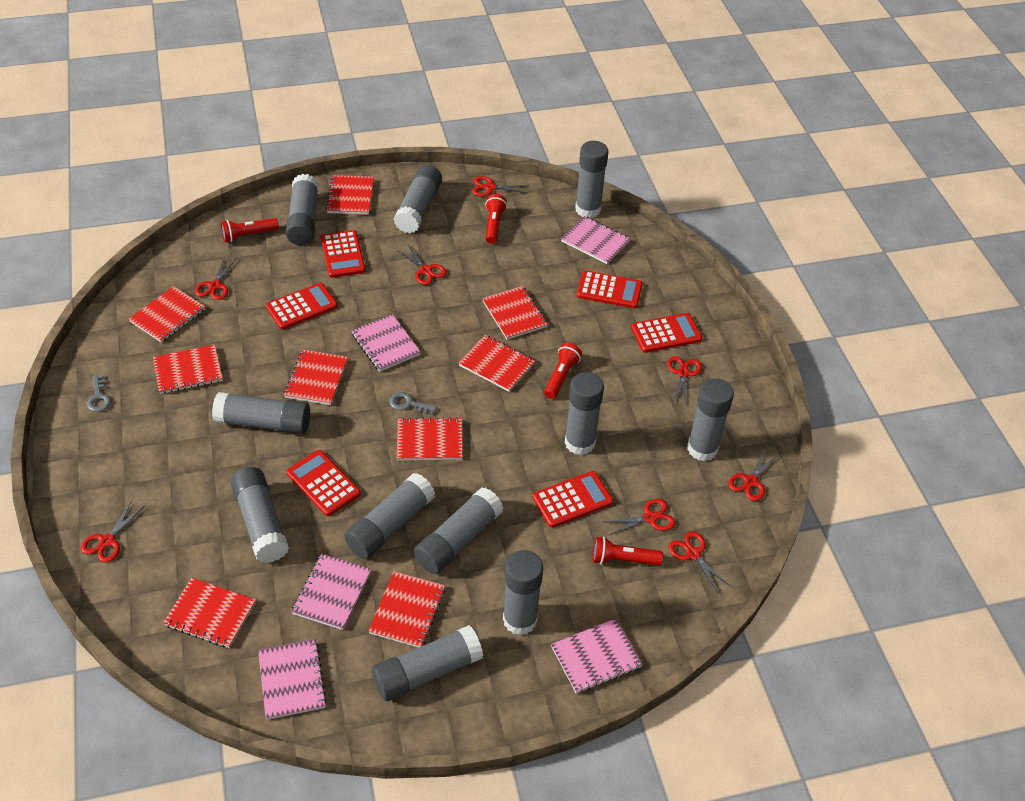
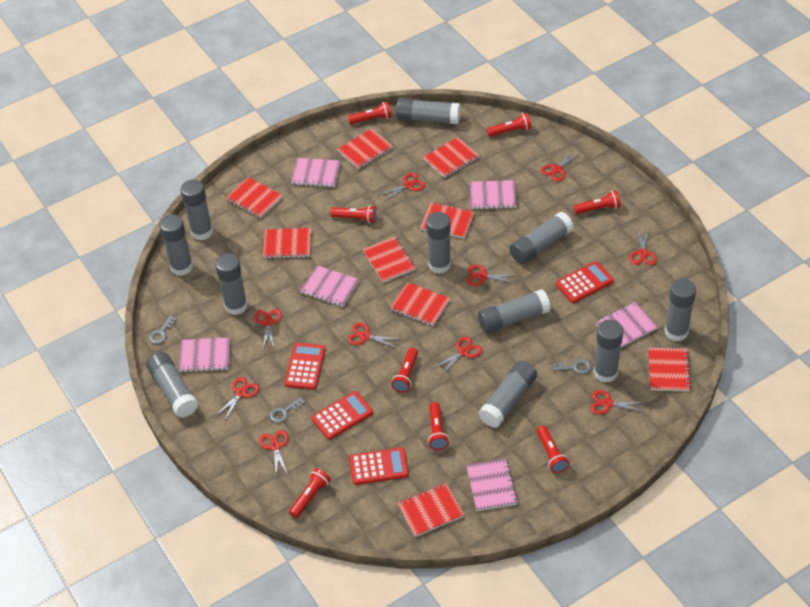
grey key: [87,375,111,412] [389,392,437,415] = 2 -> [149,316,176,344] [269,397,305,423] [553,359,592,374] = 3
pink notebook: [258,639,327,720] [291,554,371,630] [352,314,421,372] [551,618,643,694] [561,216,630,264] = 5 -> [179,337,230,373] [291,158,341,188] [301,265,359,307] [466,458,518,511] [470,180,517,210] [595,302,658,347] = 6
red calculator: [266,283,338,329] [286,450,361,516] [321,230,365,278] [532,471,613,528] [577,271,643,308] [631,313,702,353] = 6 -> [285,343,325,390] [312,391,373,440] [349,447,409,485] [556,261,614,303] = 4
red flashlight: [221,218,279,242] [485,194,507,244] [544,343,582,399] [593,537,663,565] = 4 -> [289,468,331,518] [330,205,377,223] [348,102,392,124] [391,347,418,392] [428,402,449,450] [487,113,531,137] [537,425,569,473] [574,191,621,214] = 8
red scissors: [81,502,144,563] [195,258,237,300] [397,245,447,285] [473,176,529,197] [605,499,675,535] [667,356,702,406] [668,531,731,594] [728,449,779,501] = 8 -> [215,377,259,420] [254,309,282,349] [259,430,289,475] [347,323,401,348] [378,173,425,202] [434,337,482,374] [466,265,516,286] [541,150,580,182] [591,390,646,415] [630,228,657,265] = 10

